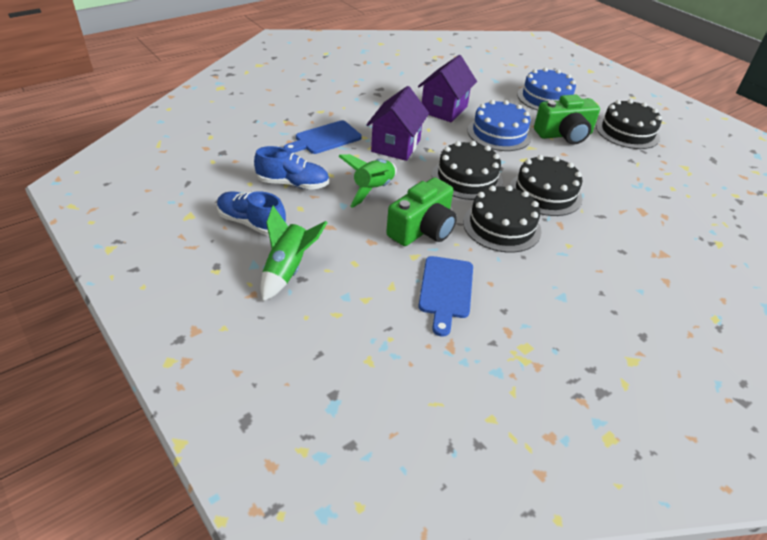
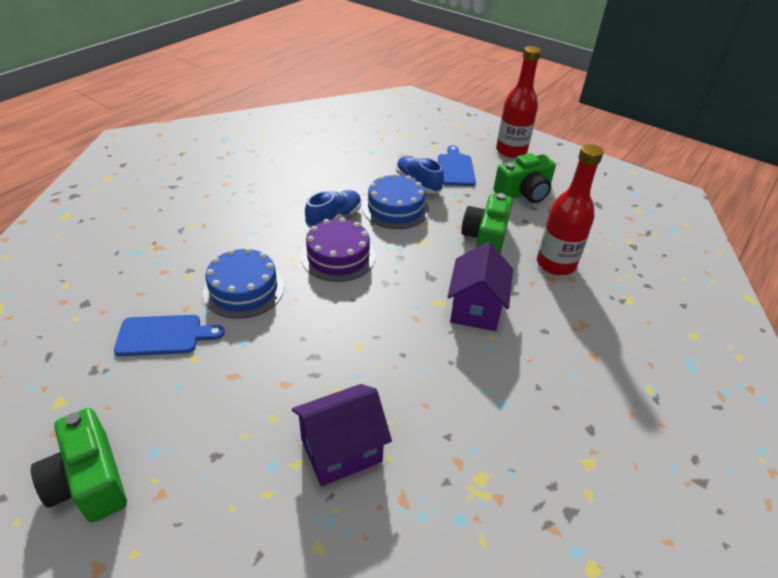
black cake: [432,141,503,200] [463,185,542,253] [510,155,583,216] [596,99,662,149] = 4 -> none = 0
green camera: [386,177,457,246] [534,94,600,144] = 2 -> [31,408,127,523] [461,193,513,254] [493,153,556,203] = 3
green rocket: [260,206,328,301] [338,154,397,208] = 2 -> none = 0
purple cake: none = 0 -> [301,217,375,282] = 1
red bottle: none = 0 -> [496,46,541,158] [537,144,604,275] = 2

